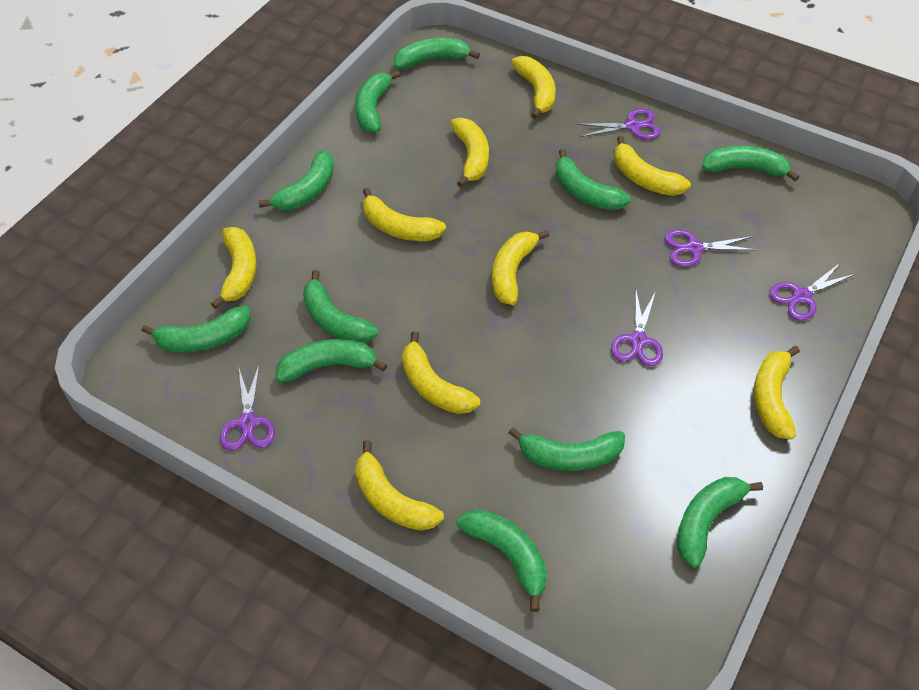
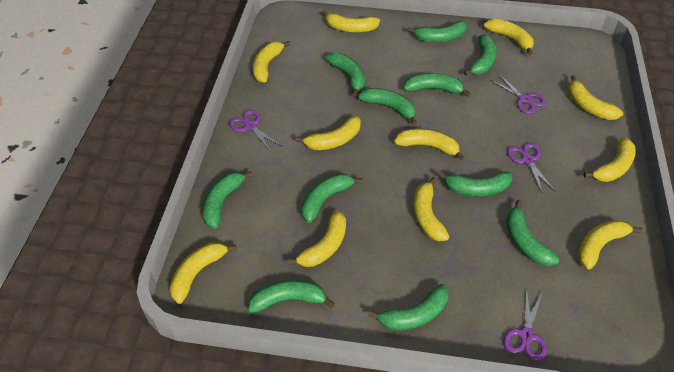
purple scissors: [220,366,275,451] [577,109,661,139] [611,291,663,366] [664,230,757,267] [769,262,855,321] = 5 -> [229,110,281,152] [490,75,546,114] [503,288,547,361] [507,143,555,194] = 4
yellow banana: [211,227,257,309] [355,440,444,531] [363,188,446,241] [402,331,480,414] [450,117,489,187] [492,230,549,305] [511,56,555,119] [614,136,691,196] [754,346,800,440] = 9 -> [169,242,237,304] [253,41,291,83] [287,210,346,267] [295,116,361,150] [322,11,380,32] [394,129,465,161] [413,177,449,241] [484,19,534,55] [568,75,623,120] [578,220,642,270] [584,137,636,182] = 11

